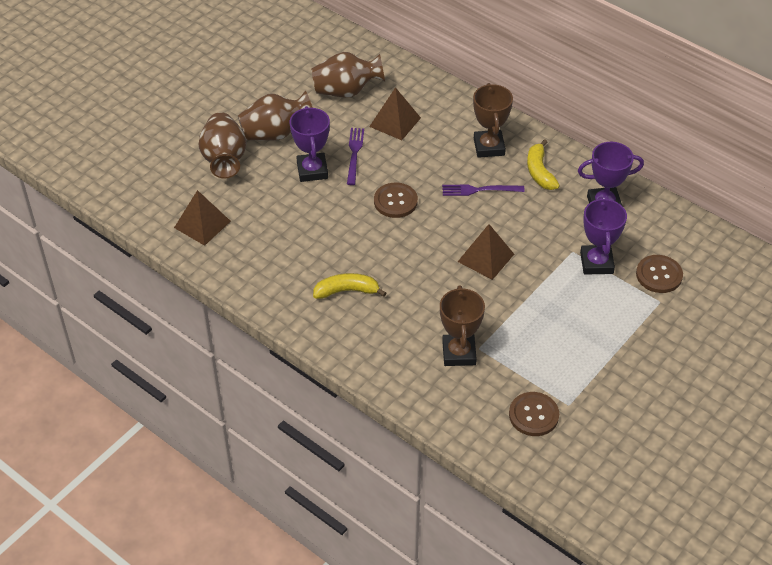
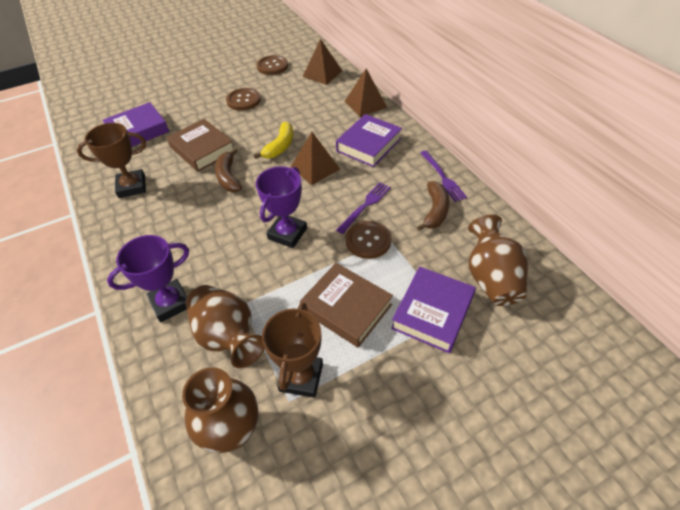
brown banana: none = 0 -> [215,148,242,192] [417,181,450,231] = 2
brown book: none = 0 -> [167,119,233,172] [300,263,393,348] = 2
purple book: none = 0 -> [103,102,169,147] [336,114,402,167] [391,266,476,353] = 3
purple trophy: [290,106,330,182] [578,142,644,205] [580,197,627,275] = 3 -> [107,235,189,322] [256,166,307,248] = 2
yellow banana: [313,273,386,299] [527,139,560,190] = 2 -> [254,122,293,159] = 1

